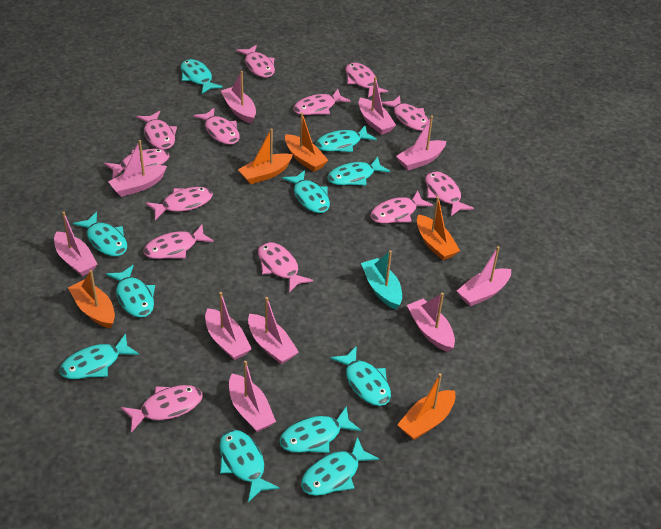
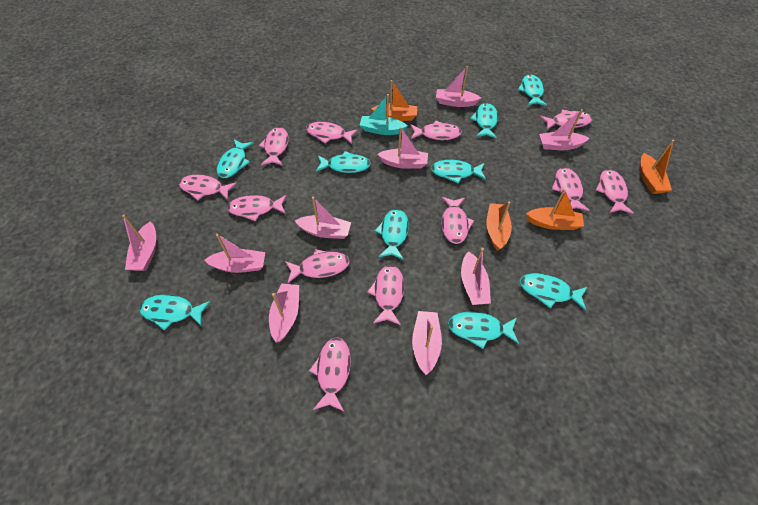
orange boat: [68,270,115,329] [238,128,293,184] [285,113,329,172] [397,373,455,440] [417,196,460,260] = 5 -> [371,80,417,121] [486,202,512,251] [526,189,584,230] [640,140,674,194] = 4
pink boat: [54,212,97,276] [108,140,167,197] [205,292,252,360] [221,71,256,124] [229,361,276,432] [248,297,299,364] [359,77,396,135] [396,115,446,170] [407,293,455,352] [457,246,511,306] = 10 -> [122,215,156,271] [205,234,265,273] [269,283,299,343] [295,197,351,239] [378,127,428,169] [412,311,442,375] [436,66,481,107] [461,248,491,305] [539,109,589,150] = 9
pink fish: [104,149,169,179] [120,385,203,433] [137,111,177,150] [143,225,214,259] [145,187,213,220] [193,108,240,145] [236,45,275,78] [258,242,313,293] [293,89,351,115] [345,62,388,98] [370,190,433,224] [382,95,428,131] [425,171,474,216] = 13 -> [179,175,237,201] [227,195,286,221] [259,127,289,165] [285,249,350,283] [306,122,358,144] [309,337,351,411] [367,265,404,325] [410,121,462,140] [441,197,474,244] [540,110,592,130] [552,167,590,211] [596,169,634,214] = 12
turquoise fish: [59,333,139,379] [73,212,127,256] [106,265,155,318] [181,59,223,94] [219,430,279,502] [279,406,361,453] [282,170,330,213] [301,437,379,496] [316,126,377,152] [327,157,390,186] [330,346,391,406] = 11 -> [139,295,211,331] [217,140,253,178] [316,151,371,173] [375,209,409,260] [431,160,486,184] [448,312,519,349] [470,103,498,139] [518,74,547,106] [520,273,587,310] = 9

